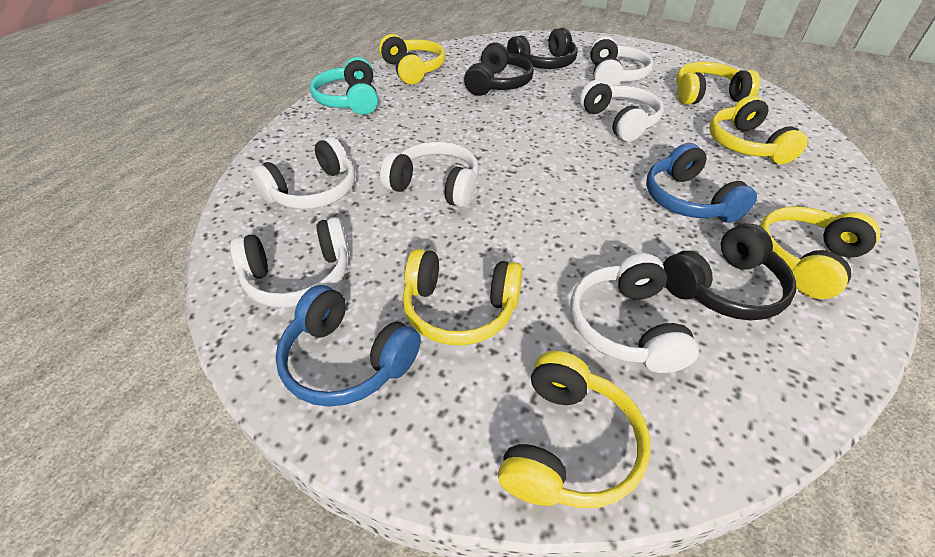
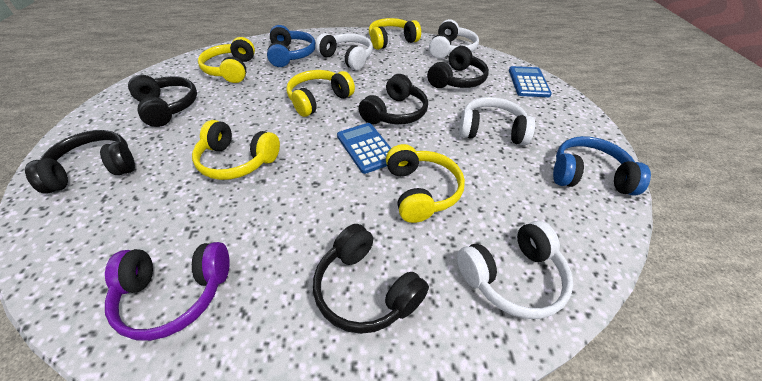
black headphones: [464,42,534,96] [507,27,577,69] [663,223,796,320] = 3 -> [25,130,135,194] [128,75,197,127] [313,224,429,334] [358,74,428,124] [427,46,489,88] = 5
blue calculator: none = 0 -> [337,123,391,174] [509,66,552,97] = 2
purple headphones: none = 0 -> [105,242,230,341] = 1
turquoise headphones: [310,57,378,115] = 1 -> none = 0
white headphones: [230,217,349,308] [251,137,355,209] [380,141,479,208] [570,253,699,373] [579,80,664,142] [590,36,653,86] = 6 -> [315,33,373,70] [429,19,479,58] [457,221,573,319] [459,97,535,145] = 4
yellow headphones: [379,34,445,84] [403,249,523,346] [498,351,650,508] [676,62,760,105] [709,96,808,164] [759,206,881,299] = 6 -> [192,120,280,180] [198,37,255,83] [286,70,355,117] [369,18,421,50] [386,144,465,223] = 5

